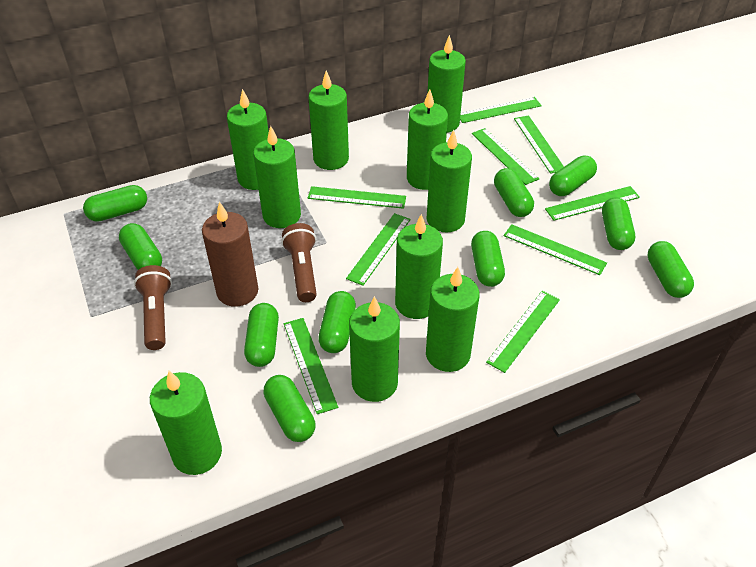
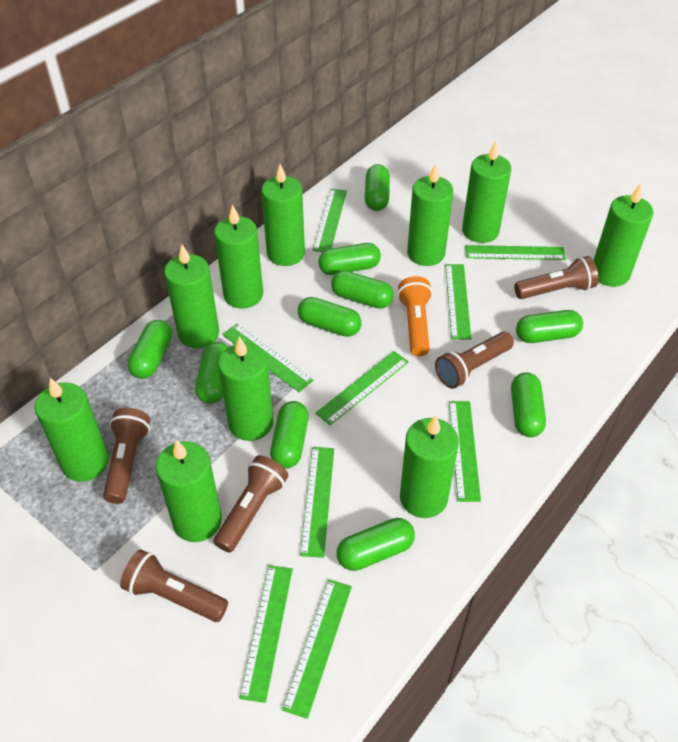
brown candle: [202,202,259,307] = 1 -> none = 0
brown flashlight: [134,265,172,350] [281,223,317,302] = 2 -> [103,408,150,504] [120,549,228,622] [214,455,288,553] [435,332,514,389] [514,256,598,299] = 5
orange flashlight: none = 0 -> [397,276,433,356] = 1

